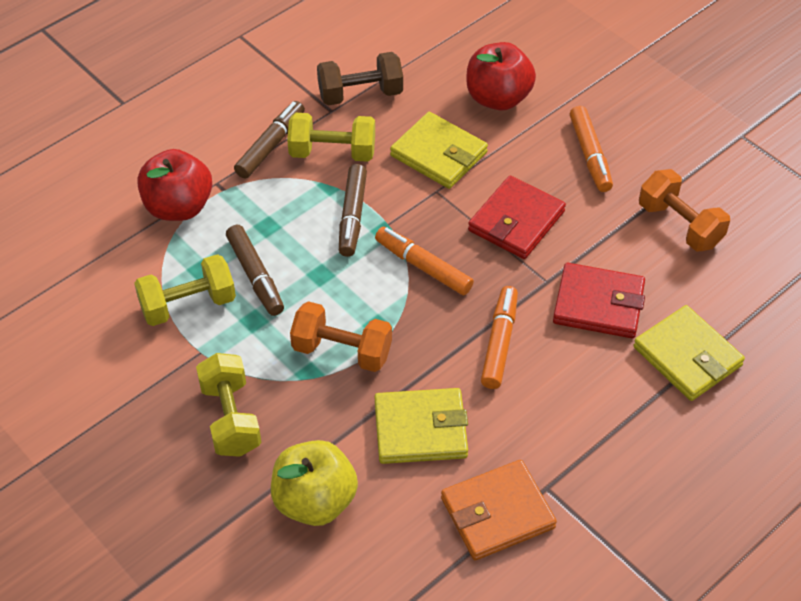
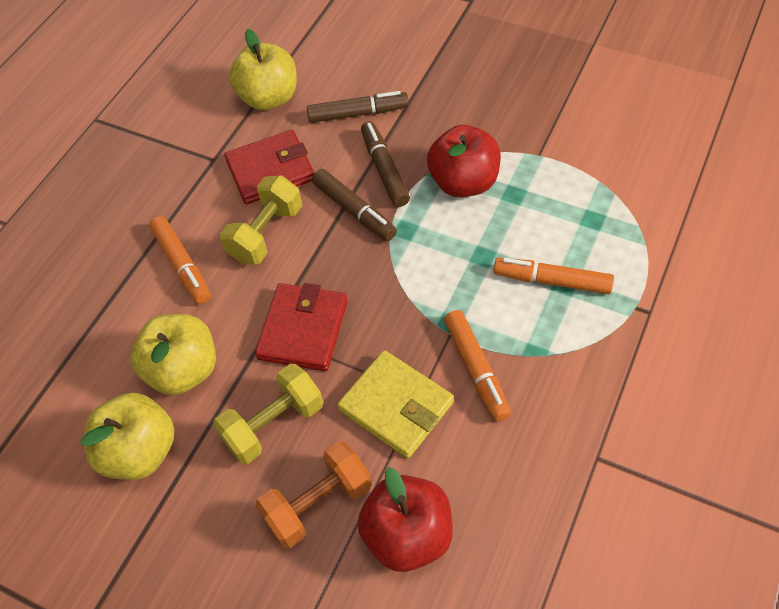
brown dumbbell: [317,52,403,105] = 1 -> none = 0
orange dumbbell: [290,301,392,372] [639,169,730,251] = 2 -> [255,441,372,548] = 1
orange wallet: [441,460,557,560] = 1 -> none = 0
yellow apple: [271,440,358,526] = 1 -> [81,393,175,480] [130,314,216,395] [229,29,297,110] = 3
yellow dumbbell: [134,254,236,326] [196,353,262,457] [287,113,375,162] = 3 -> [213,364,323,464] [220,175,302,264] = 2
yellow wallet: [374,388,468,464] [390,112,488,189] [633,305,745,401] = 3 -> [337,350,454,459] = 1

